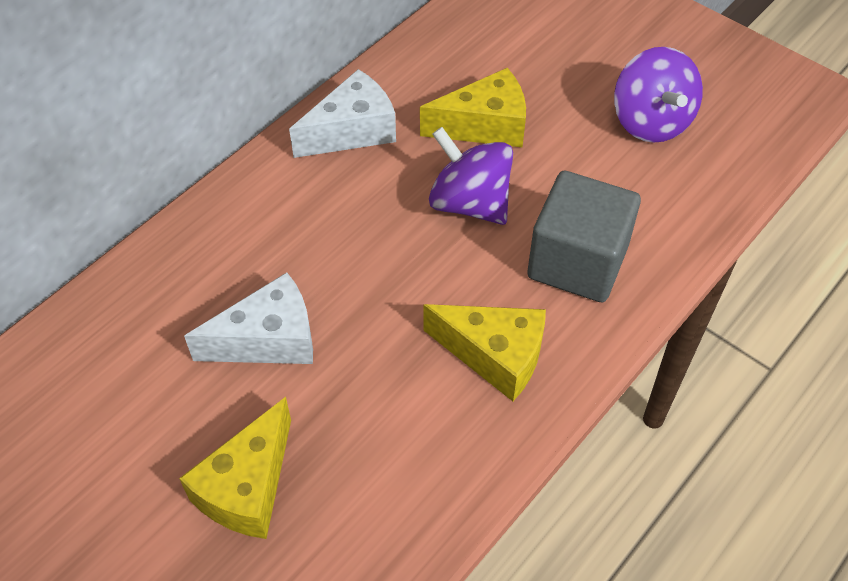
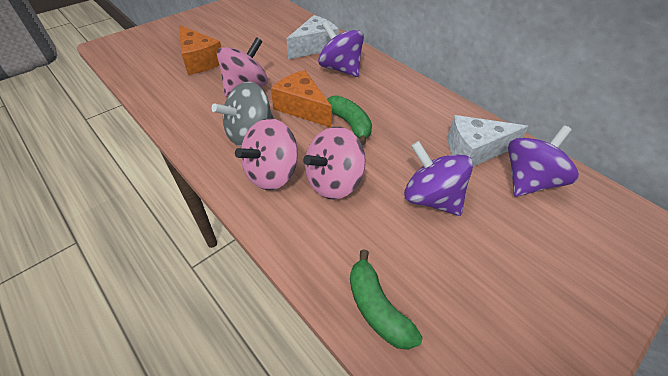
green banana: none = 0 -> [327,95,372,145] [350,249,423,350] = 2
grey cube: [527,171,641,303] = 1 -> none = 0
grey spinning top: none = 0 -> [212,82,274,147] = 1
orange cheese: none = 0 -> [179,25,222,75] [271,70,332,127] = 2
pink spinning top: none = 0 -> [217,37,268,97] [235,118,298,190] [303,127,366,200] = 3
purple spinning top: [429,127,513,225] [614,47,703,143] = 2 -> [318,21,364,77] [404,141,473,216] [508,125,579,197] = 3
yellow cheese: [179,397,291,539] [420,68,526,147] [423,304,546,401] = 3 -> none = 0

